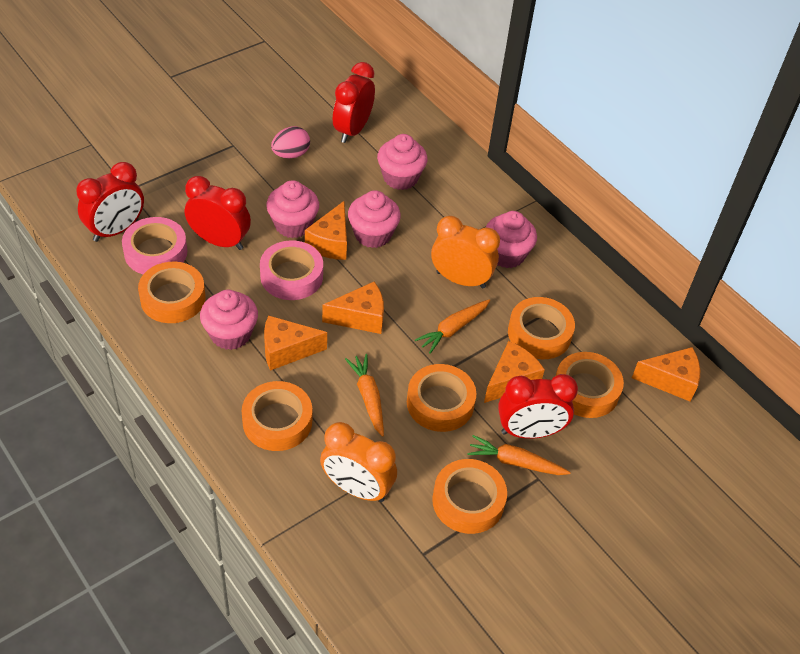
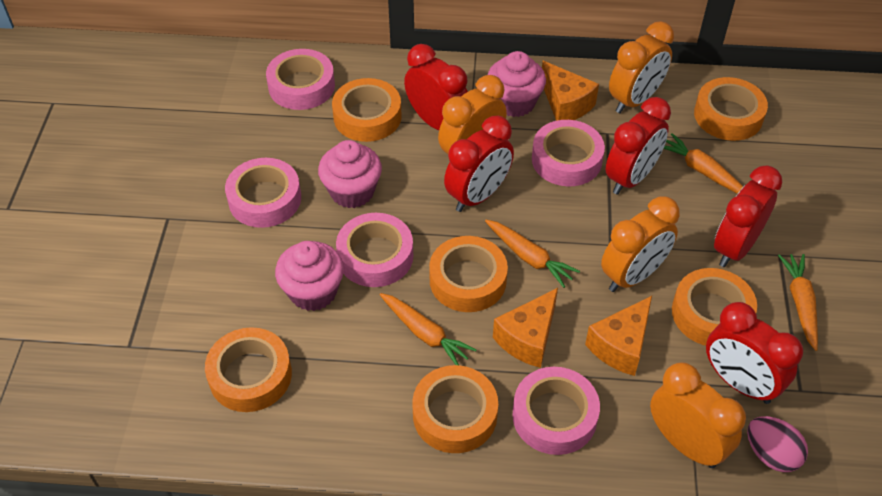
orange carrot: [345,354,384,437] [415,299,490,354] [467,435,571,475] = 3 -> [380,293,477,365] [485,220,580,288] [663,133,743,194] [778,254,818,351] = 4
orange cheese: [264,315,327,371] [305,201,347,260] [322,282,384,334] [484,341,545,403] [632,347,700,402] = 5 -> [493,288,558,368] [542,61,599,121] [585,296,652,376] = 3
orange clock: [320,422,397,502] [431,216,500,289] = 2 -> [438,75,507,154] [601,196,680,292] [609,21,674,113] [650,362,746,468] = 4
pink cupcake: [200,290,258,350] [266,180,319,238] [348,190,401,248] [377,134,427,190] [486,211,537,268] = 5 -> [275,241,344,311] [318,140,382,208] [487,51,546,117] = 3
pink tape: [122,217,187,274] [260,240,323,300] = 2 -> [225,158,301,228] [266,49,335,110] [336,213,413,287] [512,367,600,455] [532,120,605,186] = 5
red clock: [76,162,144,242] [185,176,251,250] [333,62,375,143] [498,374,578,439] = 4 -> [404,44,468,130] [444,116,514,212] [606,97,671,195] [706,302,803,404] [714,165,782,267] = 5

